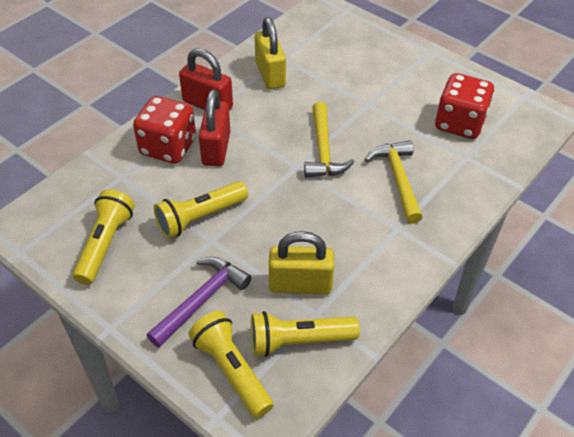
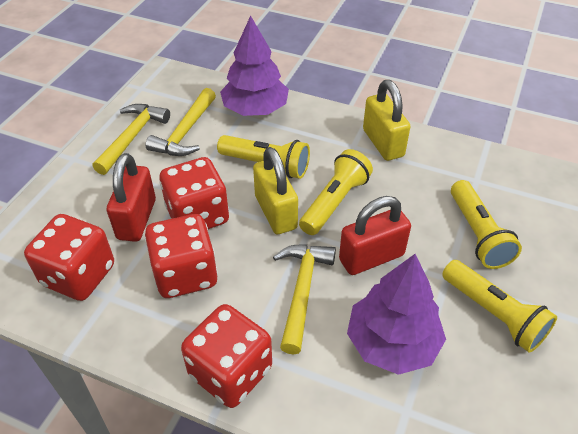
purple hammer: [147,257,252,348] = 1 -> none = 0
purple tree: none = 0 -> [220,16,289,116] [347,254,446,375] = 2
red dice: [133,96,196,164] [435,73,494,139] = 2 -> [24,214,114,301] [145,214,218,298] [160,157,229,229] [181,304,272,408] = 4
yellow hammer: [304,102,355,178] [365,140,423,224] = 2 -> [92,104,170,175] [146,88,216,156] [273,244,336,355] = 3

